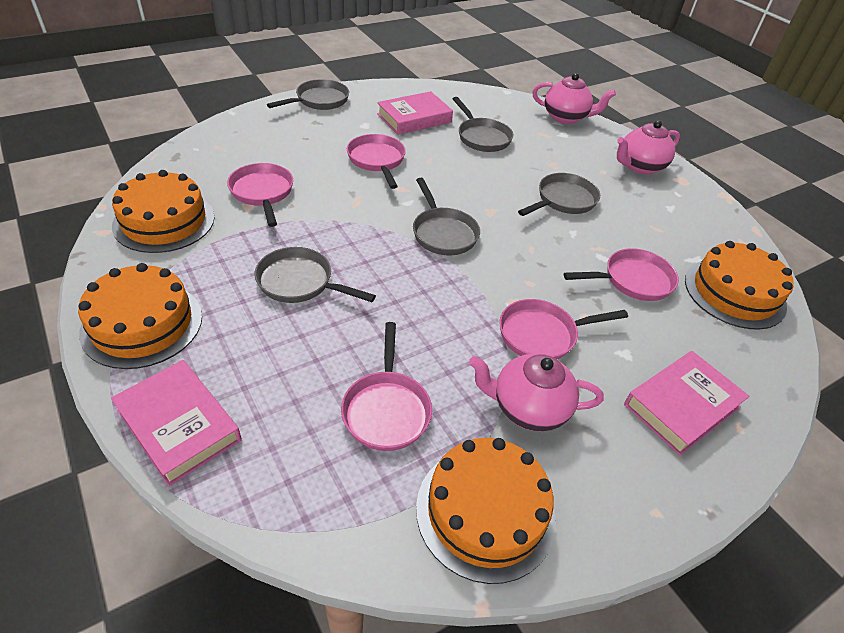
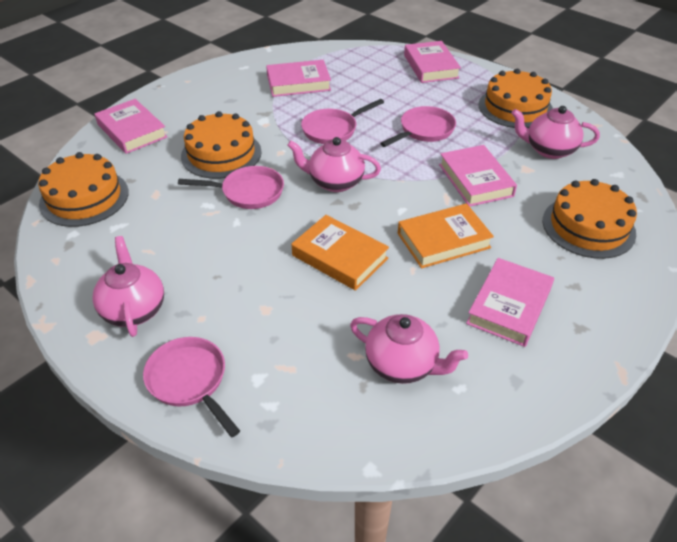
grey pan: [255,247,376,303] [267,79,349,110] [413,178,480,255] [453,97,513,152] [518,173,600,216] = 5 -> none = 0
orange book: none = 0 -> [292,215,389,291] [398,203,494,268] = 2
pink book: [111,360,242,486] [377,91,453,135] [624,351,749,456] = 3 -> [95,99,167,154] [266,60,331,97] [404,41,461,83] [439,145,517,207] [466,258,554,347] = 5
pink pan: [227,163,293,227] [341,322,432,451] [347,134,406,189] [499,299,628,359] [564,248,679,301] = 5 -> [143,337,240,437] [178,166,284,209] [301,99,384,144] [380,106,456,147] = 4
pink teapot: [469,354,604,431] [533,73,616,124] [617,120,680,175] = 3 -> [92,236,164,337] [287,137,381,192] [350,314,468,384] [511,106,600,159] = 4

